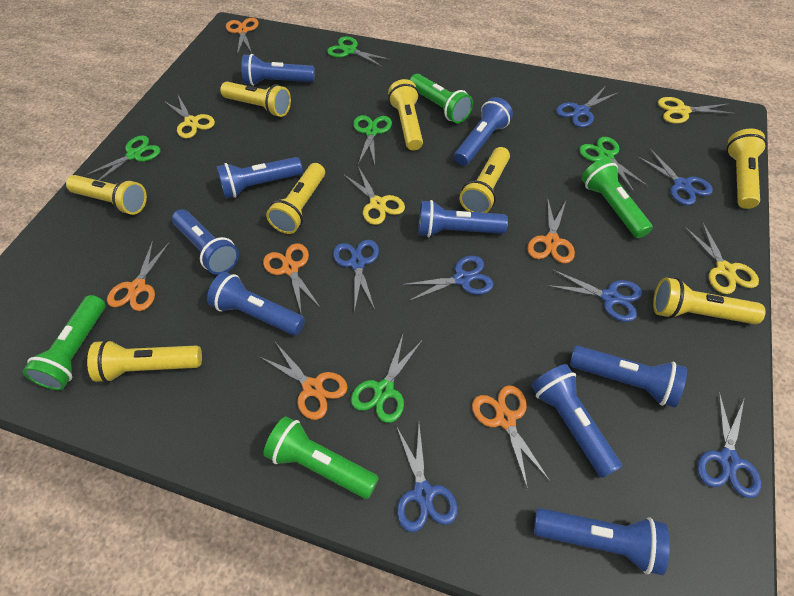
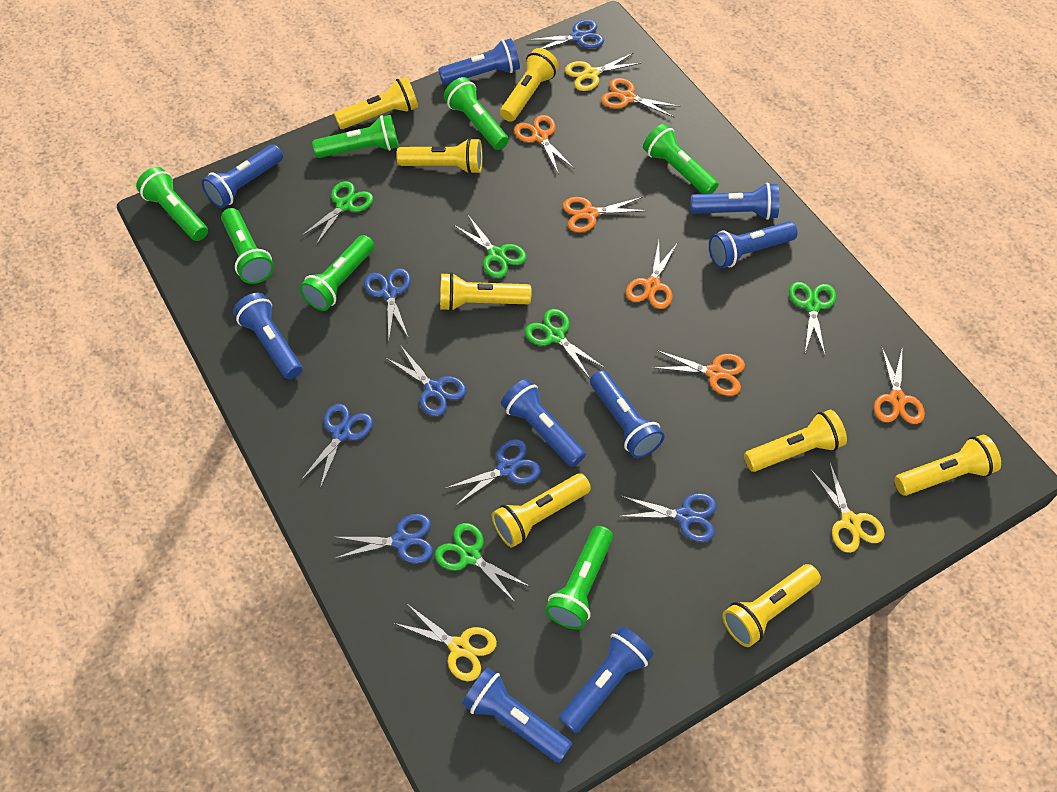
green flashlight: [23,295,106,390] [263,416,379,499] [410,74,473,123] [582,158,653,238] = 4 -> [136,167,208,241] [221,208,274,284] [300,235,375,311] [312,115,399,158] [444,77,509,150] [545,526,613,630] [643,124,719,194] = 7
yellow scissors: [164,95,215,139] [344,168,405,225] [658,97,736,124] [685,222,759,294] = 4 -> [394,603,497,681] [565,53,641,91] [810,461,885,553] = 3

